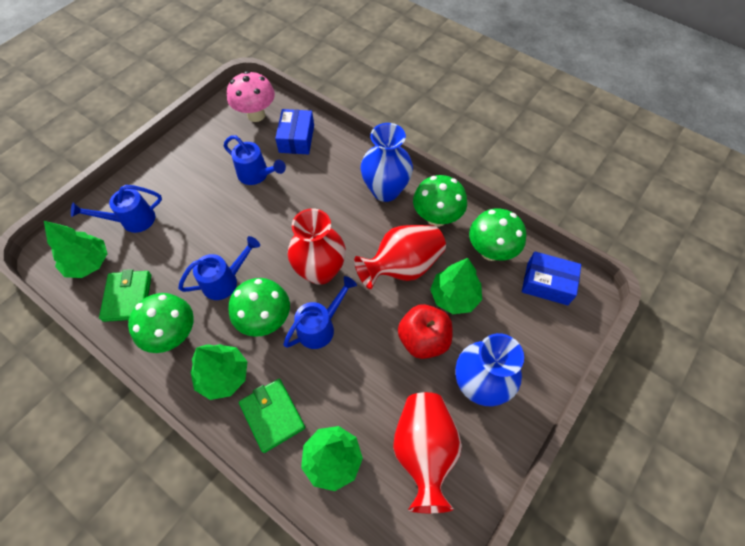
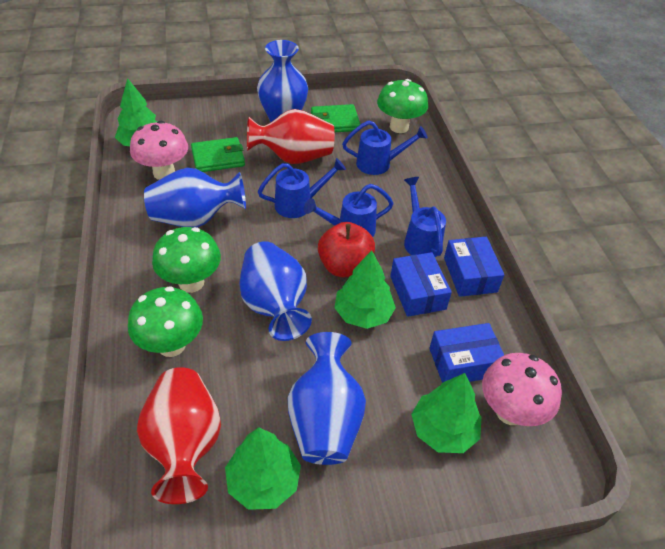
blue box: [275,109,314,154] [522,251,581,305] = 2 -> [390,252,452,317] [429,323,504,383] [444,237,504,297] = 3
blue vase: [361,123,413,202] [455,333,524,406] = 2 -> [144,168,246,228] [239,241,312,341] [257,40,308,122] [288,332,366,465] = 4
green mushroom: [128,293,194,353] [228,278,290,337] [413,175,467,227] [469,208,526,261] = 4 -> [128,286,203,357] [152,227,221,293] [377,79,428,133] = 3
pink mushroom: [227,71,275,122] = 1 -> [130,121,188,180] [482,353,562,426] = 2
red vase: [288,209,346,285] [354,225,446,289] [393,392,462,513] = 3 -> [137,367,221,504] [247,109,335,164] = 2

